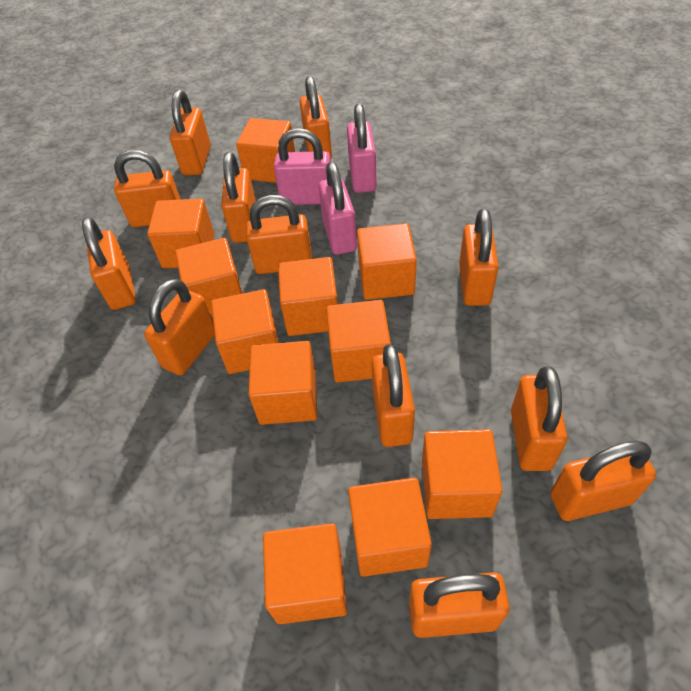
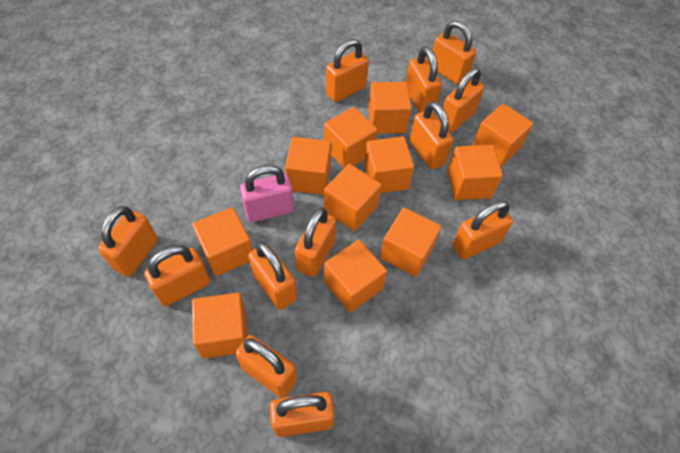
pink padlock: [274,128,331,205] [319,162,357,255] [347,104,377,193] = 3 -> [240,165,294,222] = 1

